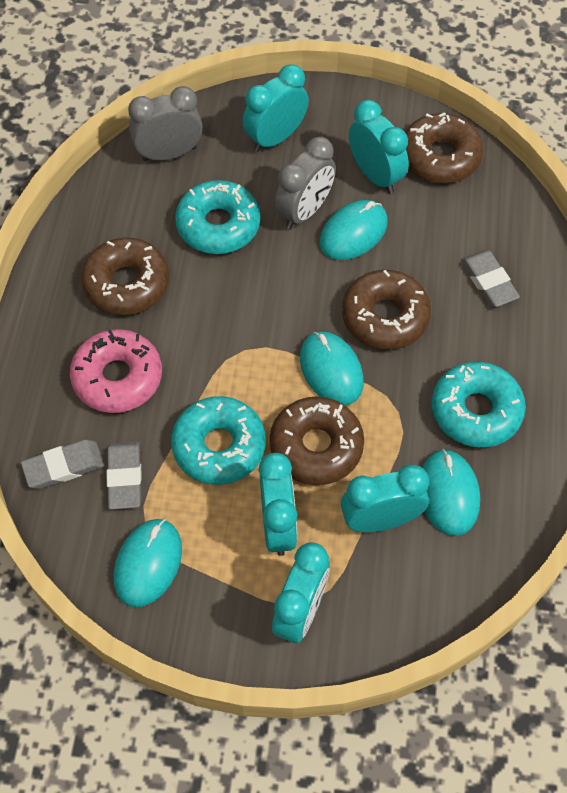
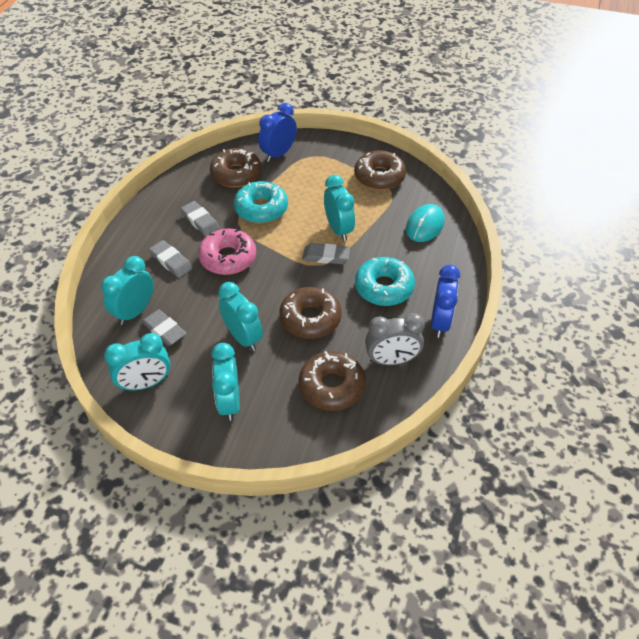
blue clock: none = 0 -> [258,103,297,162] [431,265,460,338] = 2
grey clock: [128,86,203,162] [274,137,336,229] = 2 -> [365,313,425,365] = 1
grey eraser: [21,440,104,489] [107,442,142,510] [461,250,520,307] = 3 -> [141,309,187,346] [149,240,193,278] [181,201,220,236] [302,243,350,264] = 4
turquoise donut: [171,396,266,485] [175,180,260,254] [432,362,526,448] = 3 -> [234,181,288,223] [355,257,415,306] = 2
turquoise mouse: [114,519,182,608] [300,332,363,406] [319,200,388,260] [422,449,480,536] = 4 -> [406,204,445,242] = 1

